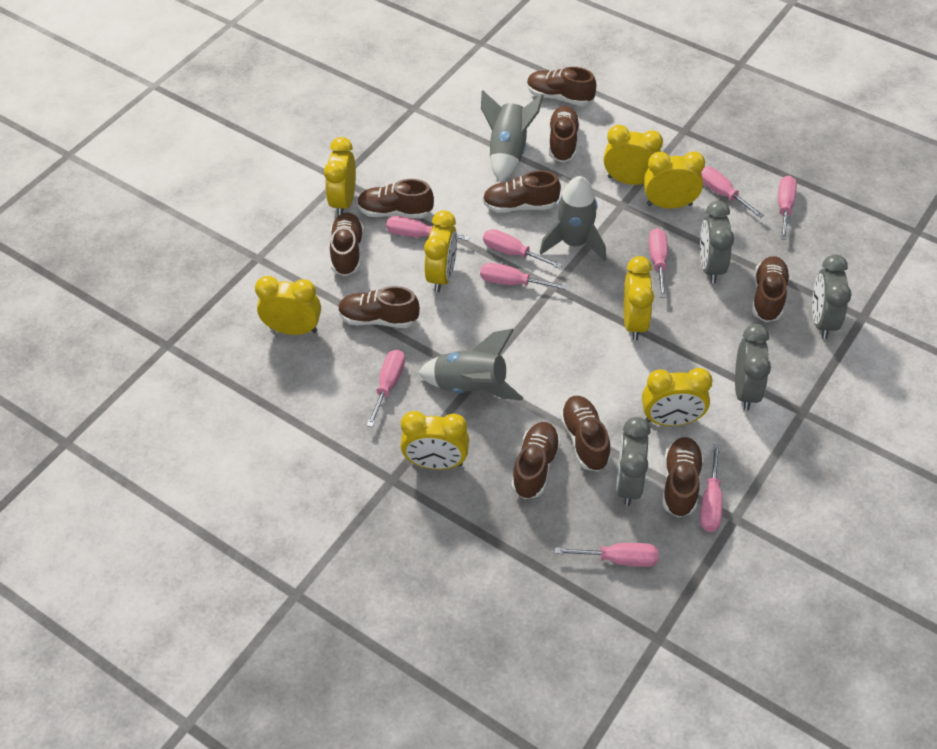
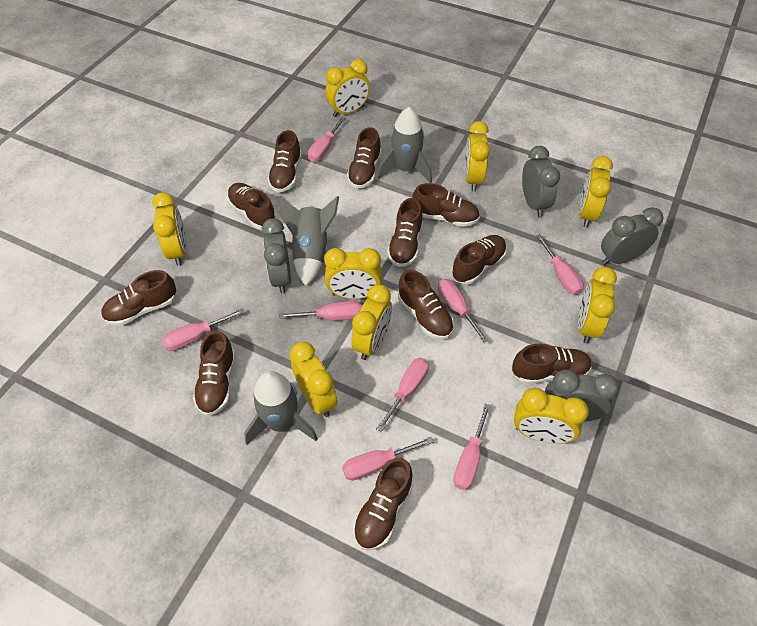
brown shoe: [330,212,364,276] [338,286,420,328] [357,179,434,218] [483,170,561,213] [511,422,561,499] [527,67,596,106] [549,106,580,162] [560,396,611,471] [663,437,704,518] [752,256,790,322] = 10 -> [101,270,176,326] [193,330,236,416] [227,183,276,229] [267,130,302,192] [347,127,381,189] [353,457,413,551] [387,198,423,267] [398,270,454,340] [412,183,480,227] [452,235,507,284] [512,344,592,384] = 11
pink screwdriver: [367,350,405,427] [386,216,470,241] [480,263,567,290] [483,229,563,268] [555,543,659,567] [649,228,668,298] [700,444,723,532] [701,166,764,218] [778,176,797,240] = 9 -> [162,308,245,351] [279,301,362,320] [308,117,346,162] [342,437,433,480] [376,358,429,432] [438,279,489,343] [453,404,491,490] [536,234,584,295] = 8
yellow clock: [255,276,321,335] [324,137,356,216] [401,411,469,469] [424,210,457,292] [603,125,663,185] [624,256,654,340] [642,368,712,426] [644,151,705,209] = 8 -> [152,192,187,266] [290,342,338,417] [324,248,382,299] [325,59,370,117] [351,284,392,360] [465,121,490,191] [514,388,589,444] [578,267,617,344] [579,156,613,227] = 9

